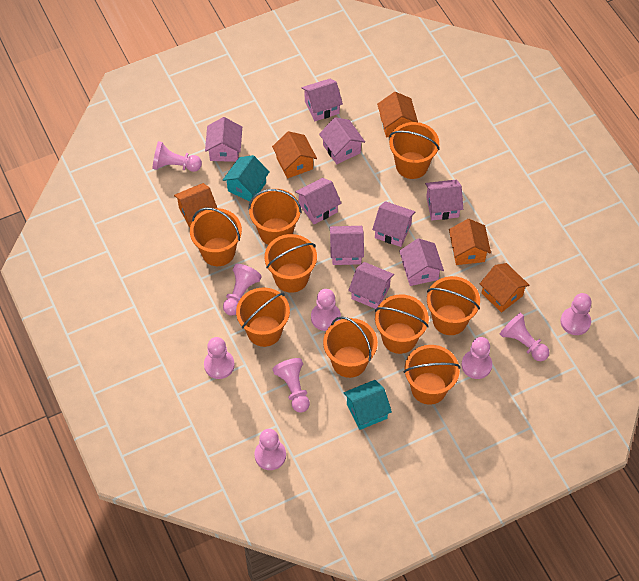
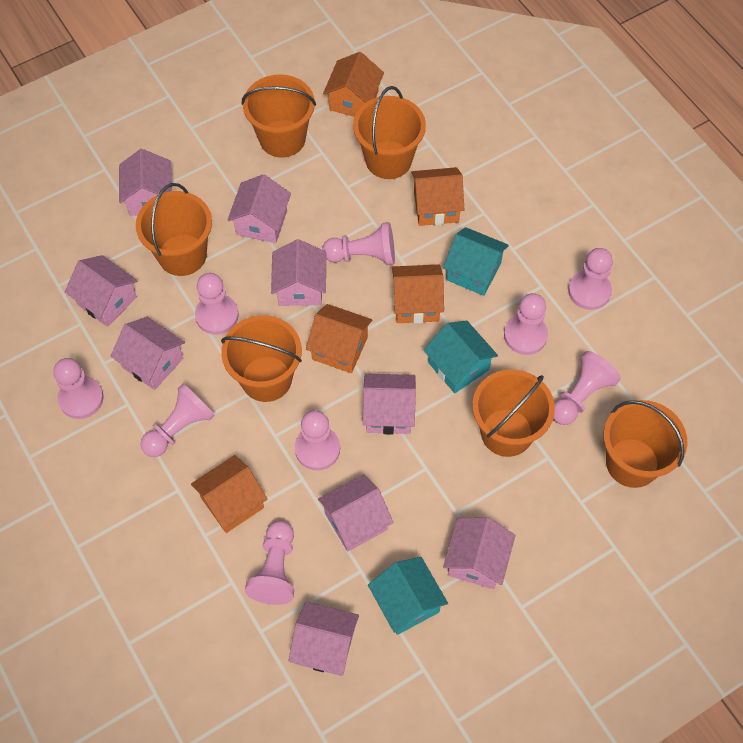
orange bucket: [190,208,242,266] [236,287,290,347] [248,189,302,245] [265,234,317,293] [323,316,378,378] [375,294,429,354] [389,122,439,179] [404,345,460,405] [427,276,480,335] = 9 -> [136,183,212,276] [221,315,302,402] [242,74,316,158] [353,86,426,179] [472,369,555,457] [604,400,688,488] = 6
turquoise house: [223,155,269,202] [344,380,392,430] = 2 -> [368,557,448,635] [424,320,498,393] [443,227,509,296] = 3

